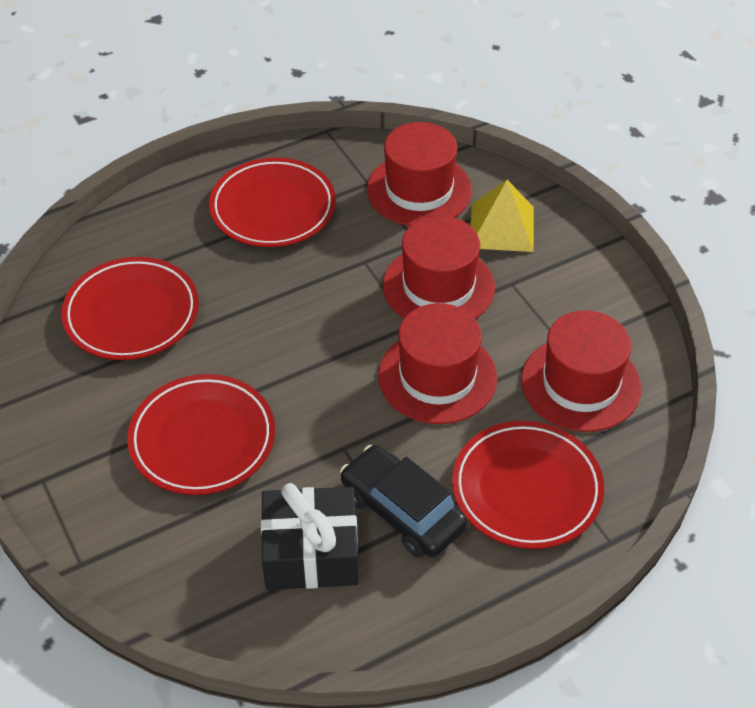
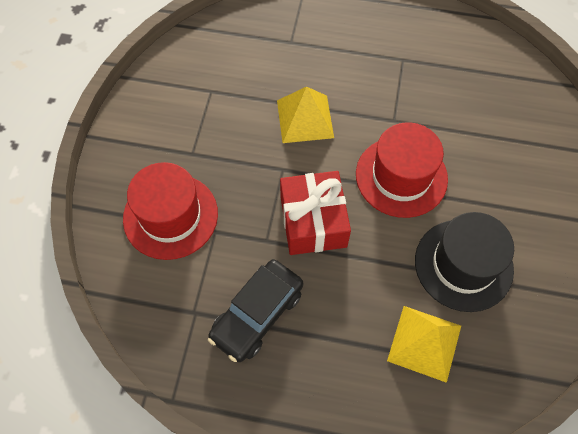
black gift: [261,483,358,590] = 1 -> none = 0
black hat: none = 0 -> [415,212,514,312] = 1
red gift: none = 0 -> [280,171,351,255] = 1
red hat: [367,122,472,226] [378,303,497,424] [383,216,495,319] [521,310,641,432] = 4 -> [123,162,218,260] [356,122,448,218] = 2
red plate: [61,257,199,360] [127,374,275,495] [209,157,336,247] [452,421,604,549] = 4 -> none = 0
yellow pyramid: [471,180,534,252] = 1 -> [277,86,334,143] [387,306,461,383] = 2

